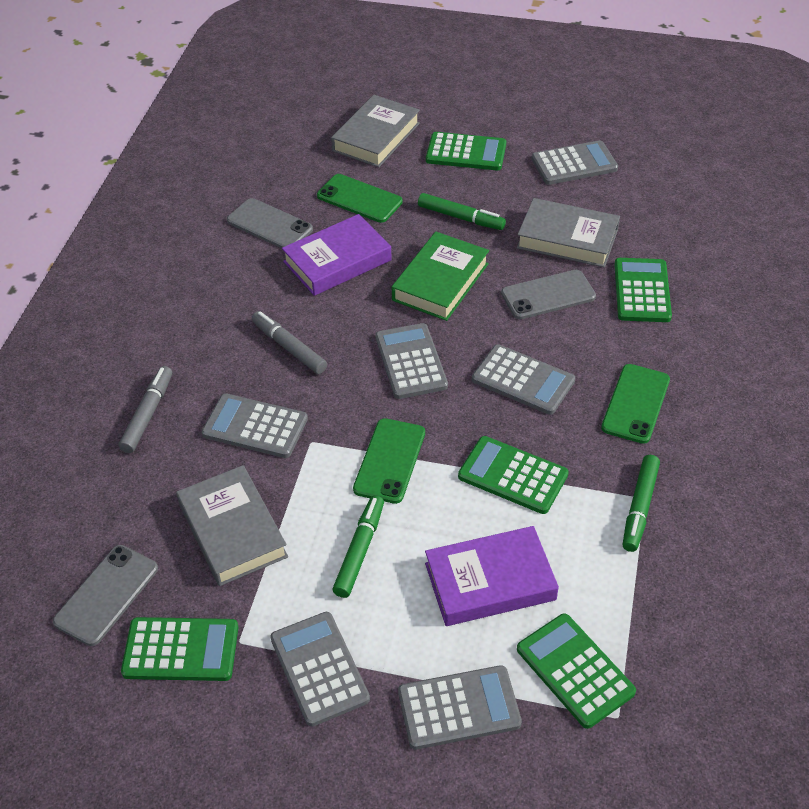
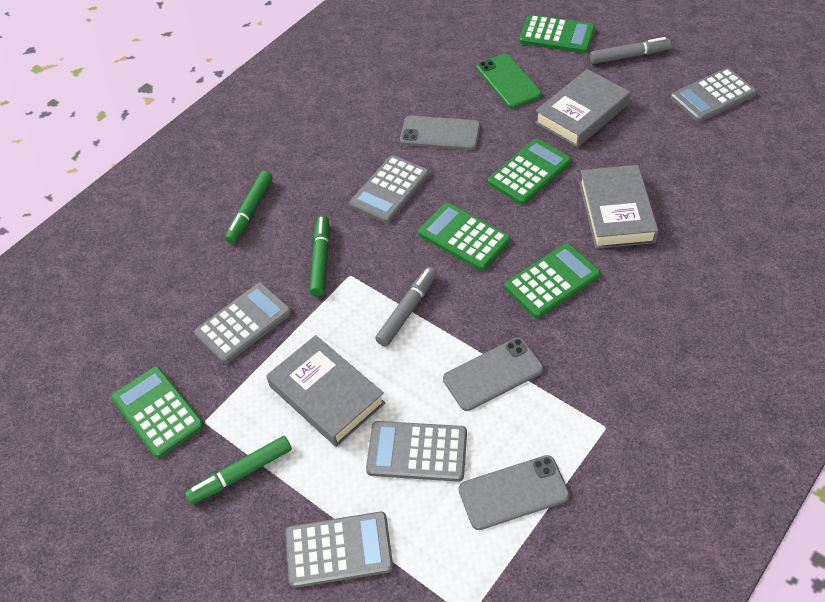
green book: [392,232,489,321] = 1 -> none = 0
green phone: [317,174,403,223] [353,418,425,504] [601,364,670,444] = 3 -> [477,54,542,108] = 1
grey calculator: [202,393,308,458] [270,612,370,727] [375,323,448,399] [398,665,522,750] [472,344,575,415] [531,140,618,185] = 6 -> [194,283,292,363] [285,512,393,588] [350,155,429,223] [366,421,467,482] [671,68,757,122] = 5
purple book: [282,214,392,296] [425,526,559,626] = 2 -> none = 0

